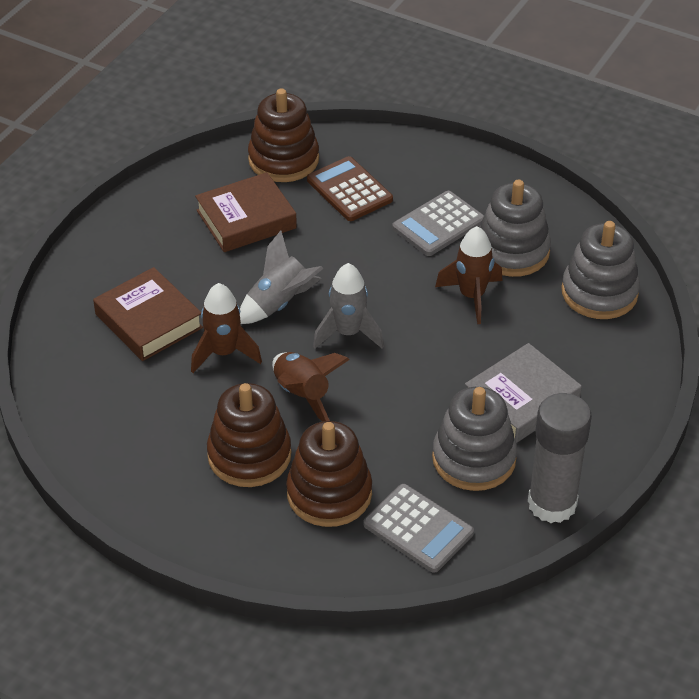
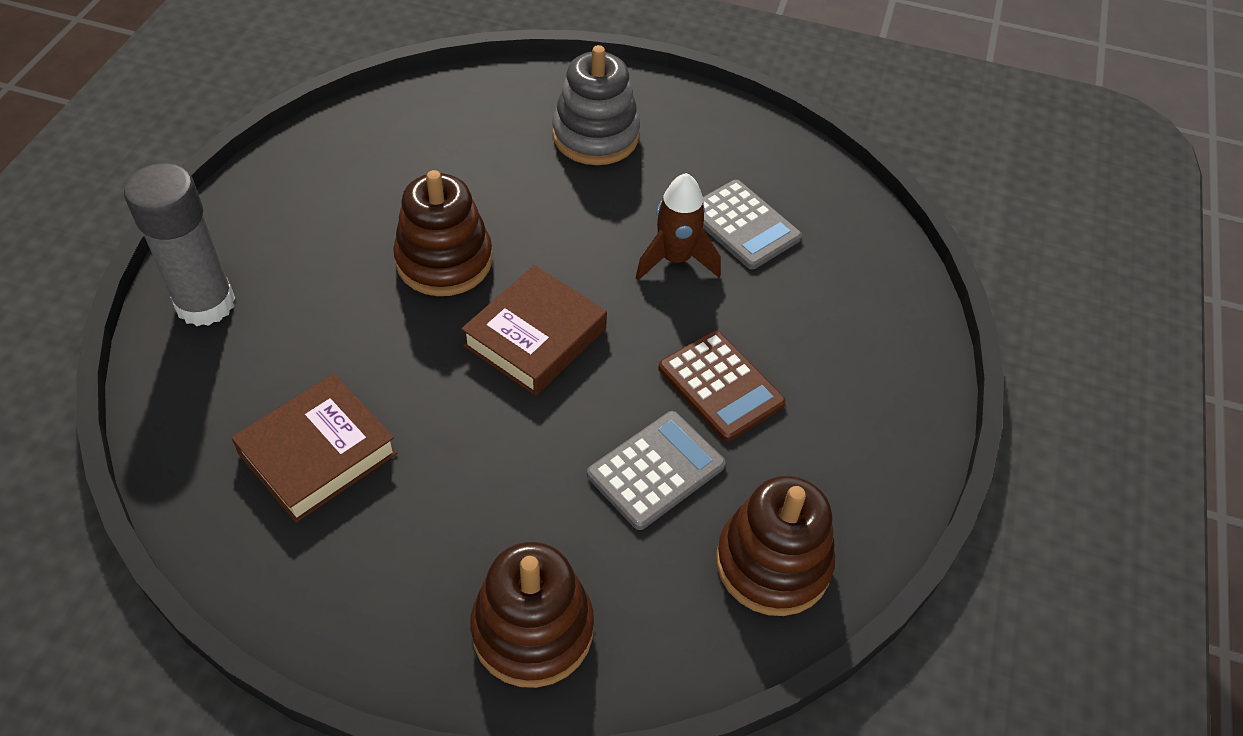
brown rocket: [191,283,262,373] [272,352,350,422] [435,226,502,324] = 3 -> [636,173,721,280] = 1
grey book: [465,343,582,443] = 1 -> none = 0
grey rocket: [240,231,324,324] [313,263,384,349] = 2 -> none = 0
grey stacking toy: [432,387,517,491] [480,180,551,277] [561,221,640,319] = 3 -> [552,45,640,165] = 1

